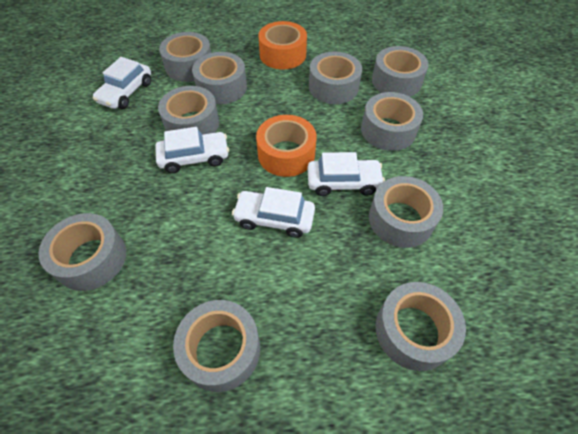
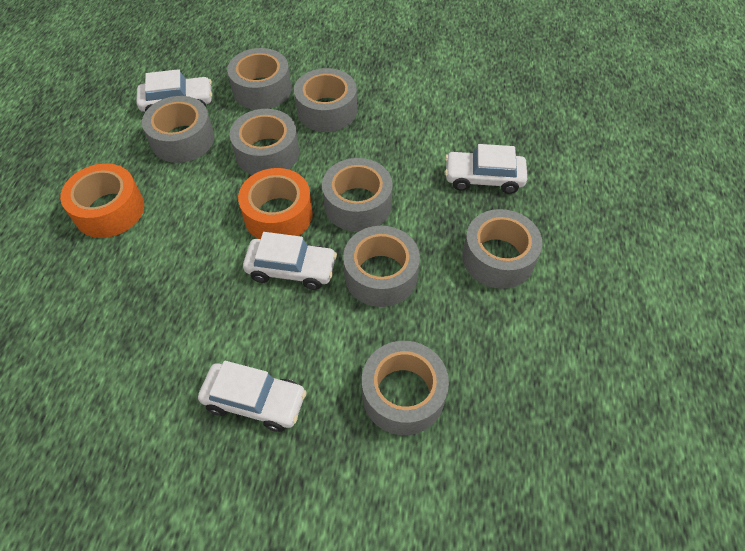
grey tape: [38,213,126,291] [158,86,219,135] [159,32,211,82] [173,300,260,392] [192,52,247,105] [309,52,362,104] [361,92,423,151] [369,176,443,248] [372,46,429,97] [376,282,466,371] = 10 -> [142,96,214,163] [227,48,292,110] [230,109,299,175] [294,68,357,132] [322,158,393,232] [343,226,420,307] [362,341,449,435] [462,209,542,289] = 8

